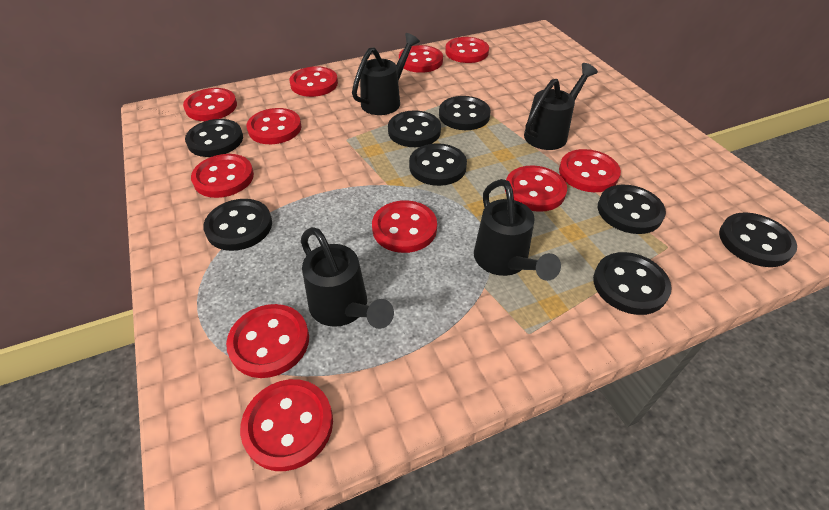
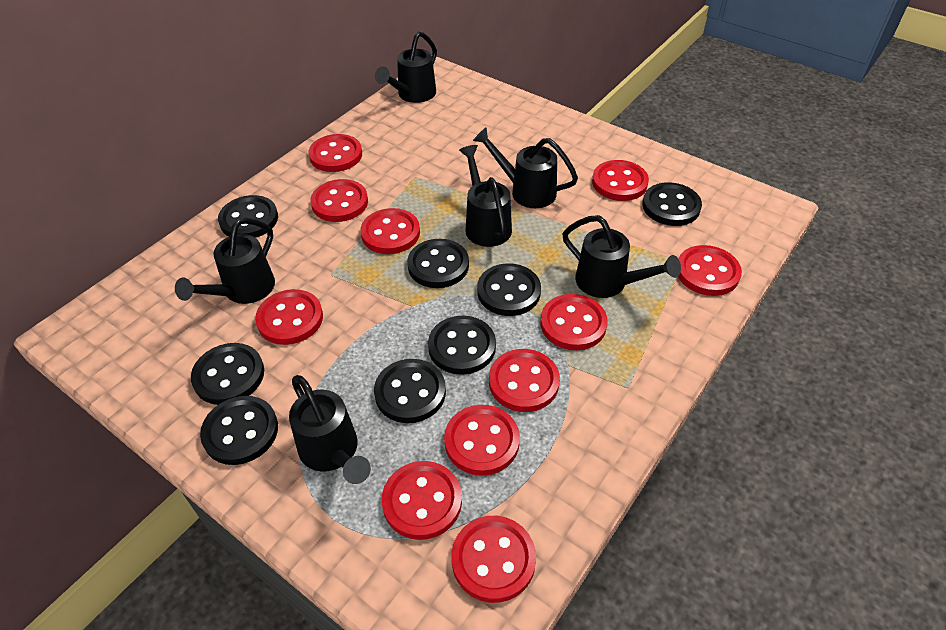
black watering can: [301,227,394,329] [352,33,420,115] [474,179,561,281] [524,63,598,150] = 4 -> [175,218,275,304] [289,375,371,484] [375,31,437,103] [459,145,512,247] [473,127,578,208] [562,215,681,298] = 6

